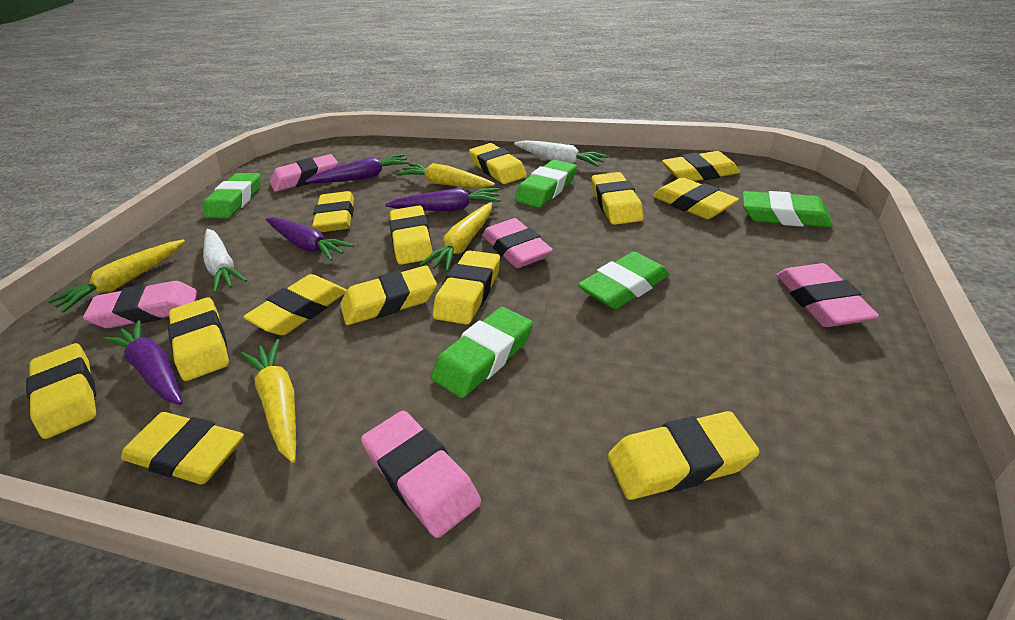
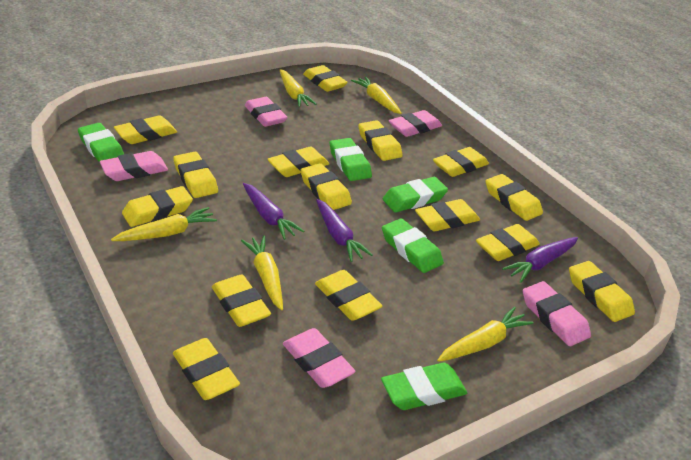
purple carrot: [103,320,182,405] [266,217,354,261] [305,154,410,183] [385,188,501,211] = 4 -> [243,183,304,240] [316,199,373,262] [502,237,578,283] = 3
white carrot: [203,229,247,293] [514,140,609,167] = 2 -> none = 0
yellow carrot: [48,239,185,313] [241,339,296,463] [396,163,495,188] [420,202,492,272] = 4 -> [111,207,217,241] [241,236,283,310] [280,69,316,107] [351,77,402,114] [437,307,534,362] = 5
yellow eraser: [26,343,96,439] [121,412,244,484] [168,297,229,381] [243,274,347,335] [312,191,354,232] [340,266,437,325] [390,205,433,265] [433,250,500,325] [469,143,527,184] [592,172,644,225] [608,411,760,500] [653,177,739,219] [662,151,740,181] = 13 -> [114,116,177,144] [122,186,193,227] [173,152,218,198] [173,338,240,400] [212,274,271,327] [267,147,329,177] [300,163,352,210] [303,65,348,92] [315,270,383,321] [358,120,403,161] [415,199,480,231] [433,147,489,177] [476,224,540,261] [486,174,543,221] [569,261,635,322] = 15

